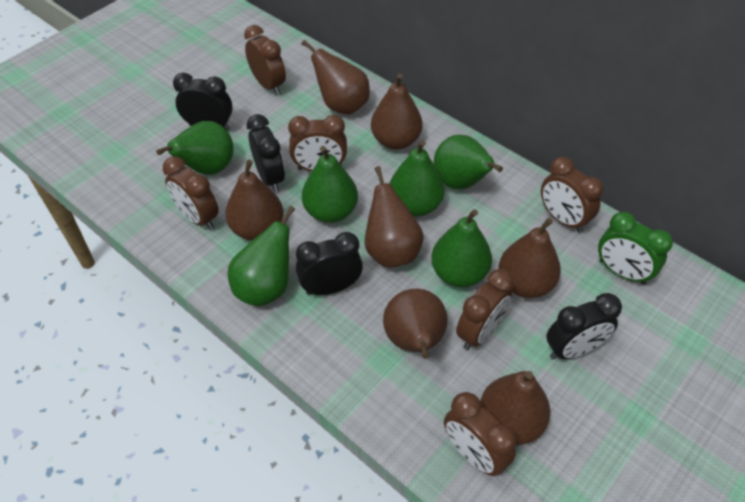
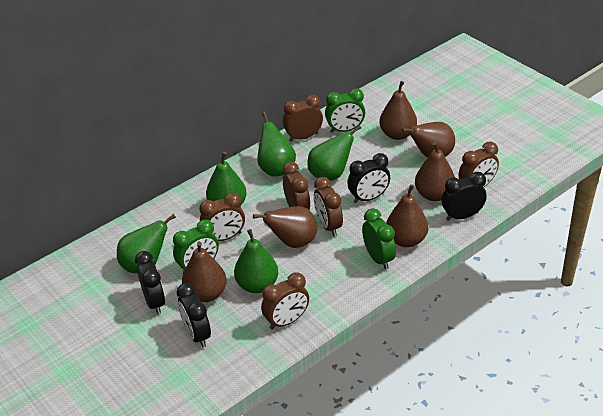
brown pear: [225,160,284,241] [302,40,370,114] [364,166,424,268] [371,73,423,150] [383,289,448,359] [480,371,550,445] [499,218,561,298] = 7 -> [182,242,227,302] [253,206,317,248] [379,81,417,140] [386,184,428,247] [402,122,455,158] [415,142,455,201] = 6
green clock: [598,212,673,285] = 1 -> [173,220,219,274] [325,88,365,133] [362,208,396,270] = 3
green pear: [156,121,234,175] [228,206,295,307] [302,146,358,223] [389,140,444,217] [431,209,492,287] [434,135,503,189] = 6 -> [117,214,176,273] [206,152,247,206] [234,229,278,293] [257,112,296,177] [307,125,361,181] = 5

